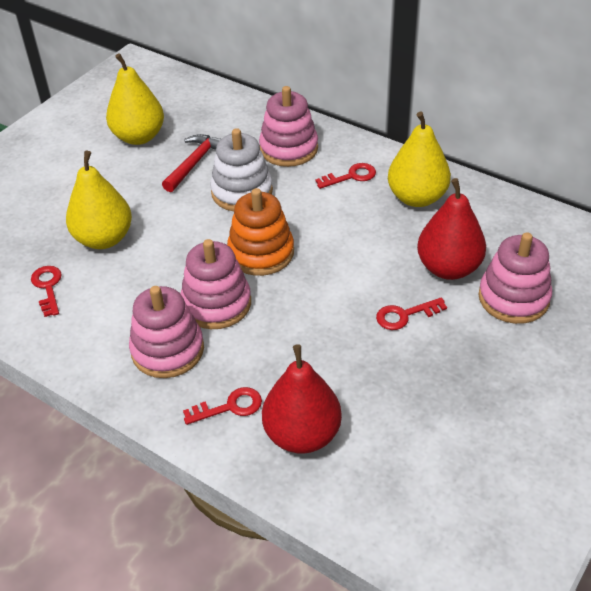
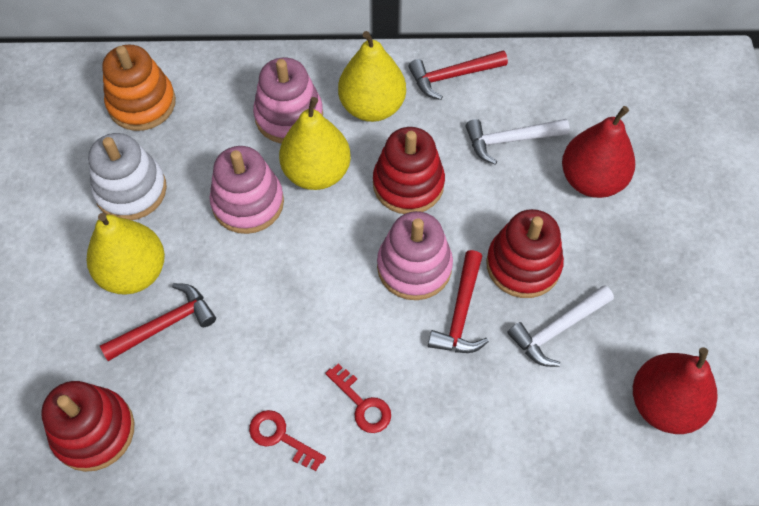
pink stacking toy: [129,286,204,378] [180,239,251,329] [259,86,318,167] [479,232,552,324] = 4 -> [209,146,284,234] [253,58,323,144] [377,211,453,300] = 3
red hammer: [162,134,221,192] = 1 -> [100,283,216,361] [408,51,508,100] [428,250,489,353] = 3
red key: [31,266,62,317] [183,387,262,425] [315,163,376,189] [376,297,447,330] = 4 -> [249,410,326,471] [325,363,391,433] = 2
red stacking toy: none = 0 -> [41,381,135,472] [373,127,445,214] [486,209,564,298] = 3
white hammer: none = 0 -> [466,119,570,165] [507,285,614,367] = 2

